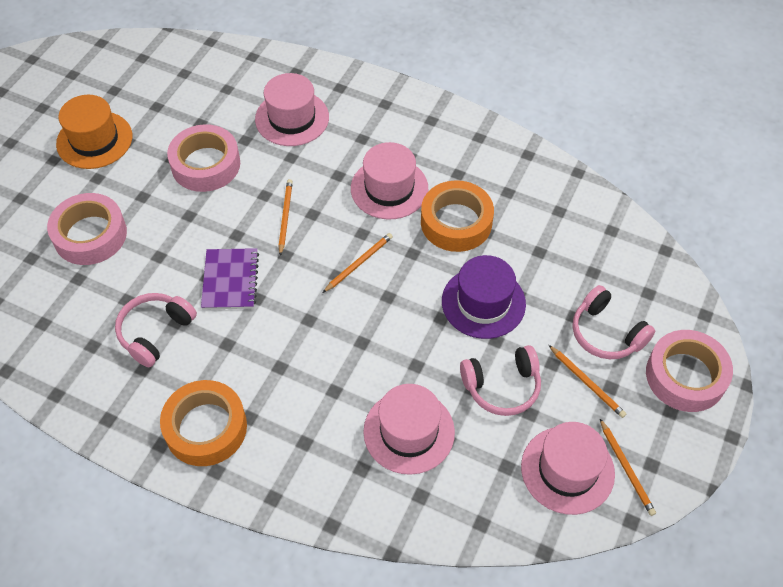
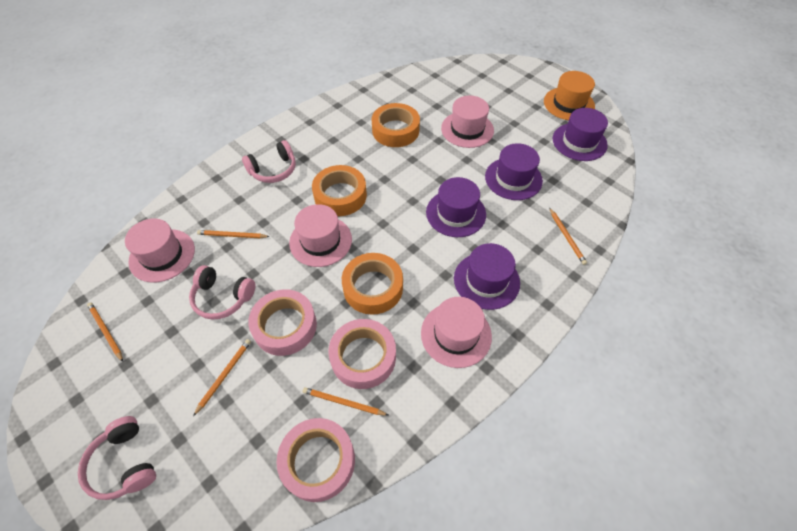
orange pencil: [279,179,293,256] [323,233,393,293] [549,345,626,418] [600,419,656,516] = 4 -> [87,303,123,362] [193,339,251,416] [197,230,270,238] [303,387,388,416] [549,208,587,265] = 5
orange tape: [160,380,247,466] [421,180,494,252] = 2 -> [312,165,367,216] [342,253,403,315] [372,103,420,147] = 3
purple hat: [442,255,526,339] = 1 -> [426,177,486,237] [454,243,520,310] [485,143,543,200] [553,108,608,161] = 4
purple notebook: [201,248,259,310] = 1 -> none = 0

